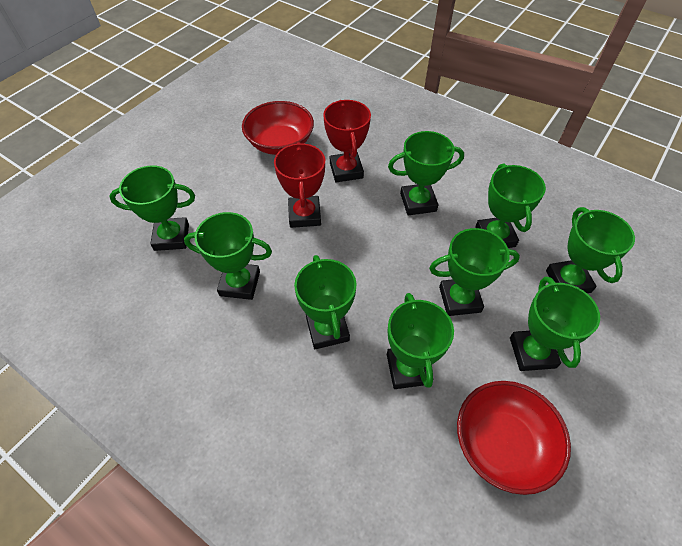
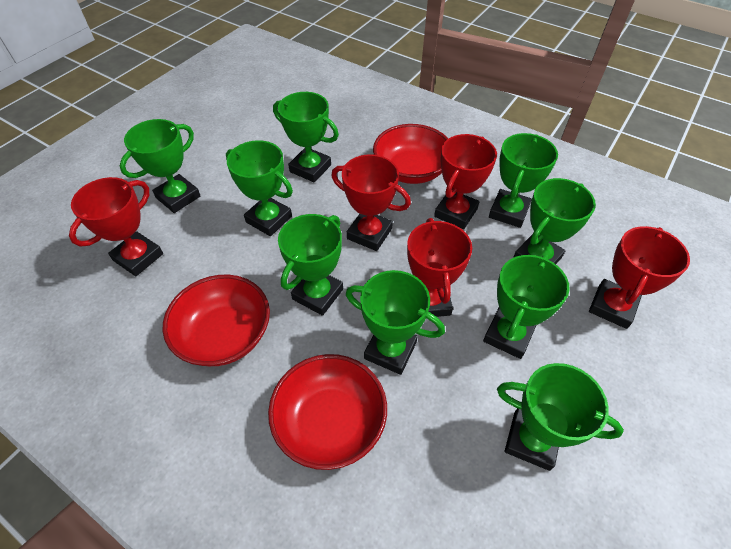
red bowl: [242,101,314,155] [457,381,571,495] = 2 -> [163,275,270,366] [268,354,387,470] [373,124,448,184] = 3
red trophy: [274,142,325,228] [323,100,371,182] = 2 -> [69,177,163,276] [331,154,411,251] [407,218,472,317] [434,134,497,229] [589,226,690,329] = 5

